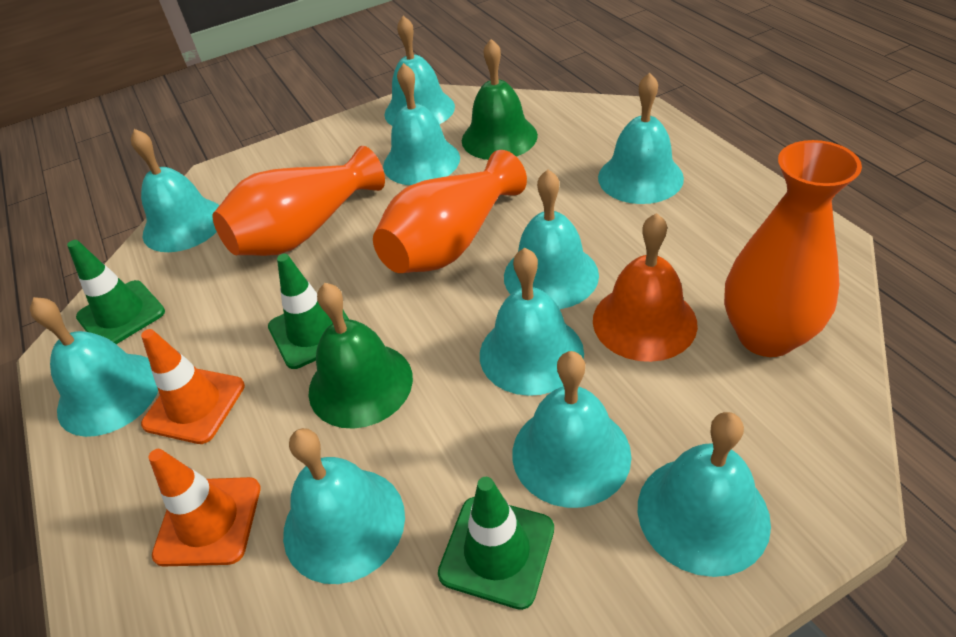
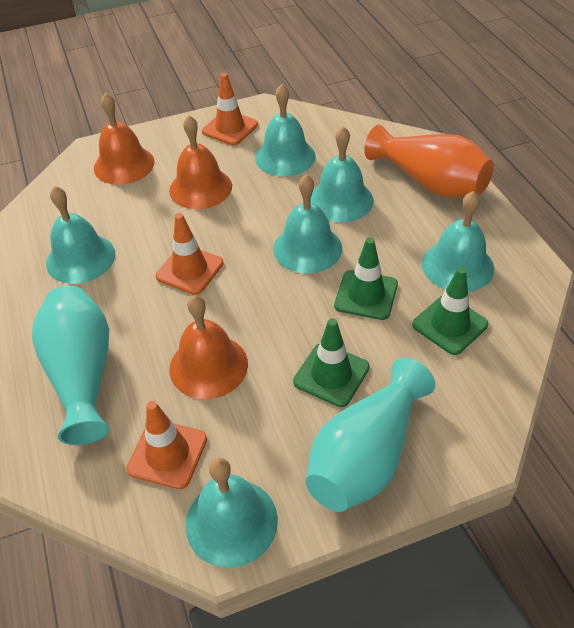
green bell: [309,283,413,429] [462,39,538,160] = 2 -> none = 0
orange bell: [593,213,698,362] = 1 -> [94,93,154,185] [169,115,232,209] [169,295,248,399] = 3
orange traffic cone: [141,329,245,444] [149,449,261,566] = 2 -> [127,401,207,489] [156,213,224,295] [202,73,258,145] = 3
orange vase: [213,146,385,256] [373,150,527,273] [724,140,862,357] = 3 -> [364,125,494,198] = 1
turquoise bell: [30,297,158,437] [131,129,220,252] [283,428,405,584] [383,63,460,185] [385,16,455,126] [480,248,584,396] [504,169,599,309] [512,351,632,508] [598,72,684,204] [638,412,771,577] = 10 -> [46,186,115,284] [185,457,278,568] [255,84,316,176] [273,174,342,273] [310,127,374,222] [422,191,494,292] = 6
turquoise vase: none = 0 -> [32,286,109,445] [306,358,435,512] = 2

